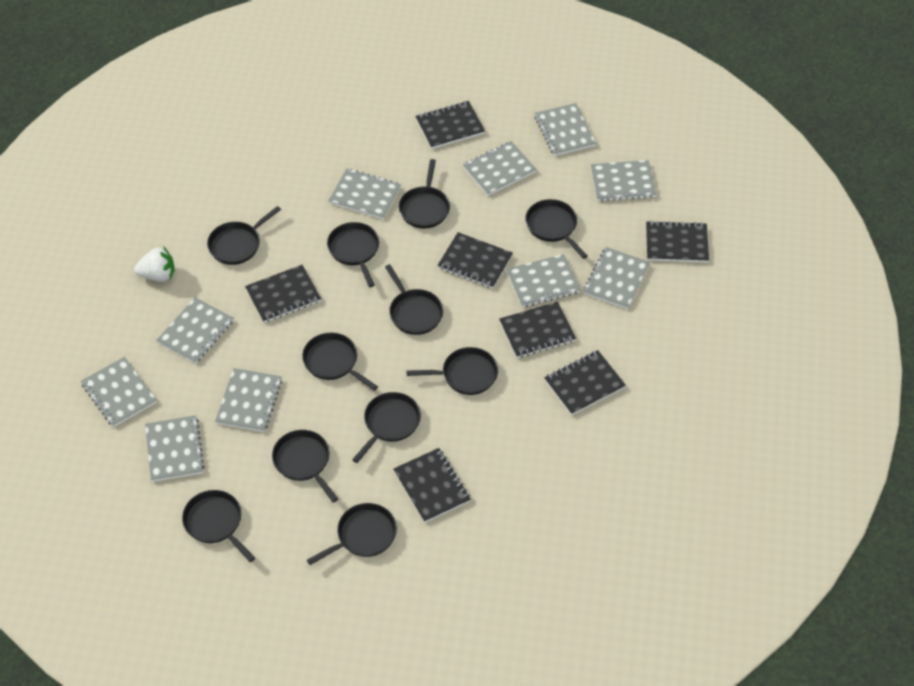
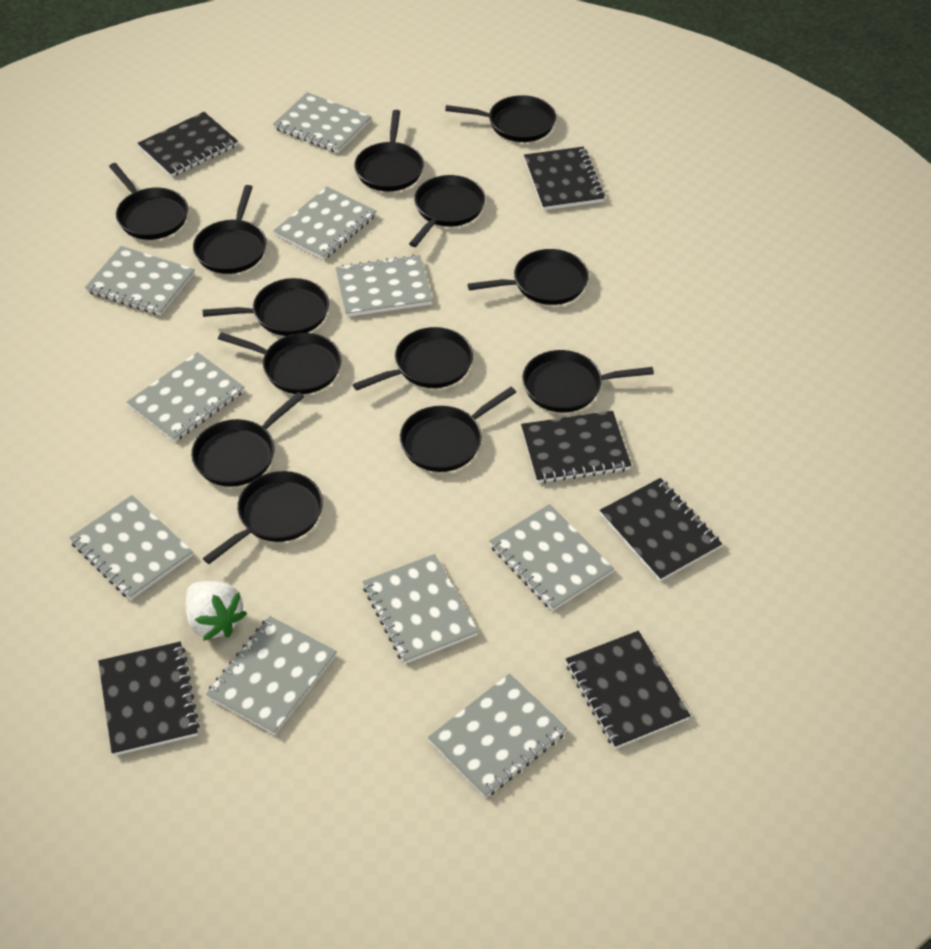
black notebook: [245,265,321,323] [393,448,471,523] [415,101,485,149] [437,232,513,289] [499,302,576,358] [544,350,626,415] [646,220,709,262] = 7 -> [98,642,200,756] [138,112,238,177] [521,411,631,483] [524,147,605,210] [566,631,691,749] [600,478,722,581] = 6
black pan: [182,490,255,562] [207,206,281,265] [272,430,338,502] [302,333,378,391] [307,503,397,565] [327,222,379,287] [352,392,421,463] [385,264,443,335] [399,159,450,229] [406,347,498,395] [525,199,588,259] = 11 -> [109,163,188,240] [191,392,304,487] [193,185,266,274] [202,278,329,336] [203,471,323,564] [218,332,341,394] [353,327,473,391] [354,110,424,191] [400,387,516,472] [409,175,485,247] [445,95,556,142] [468,249,589,305] [522,350,654,412] = 13

